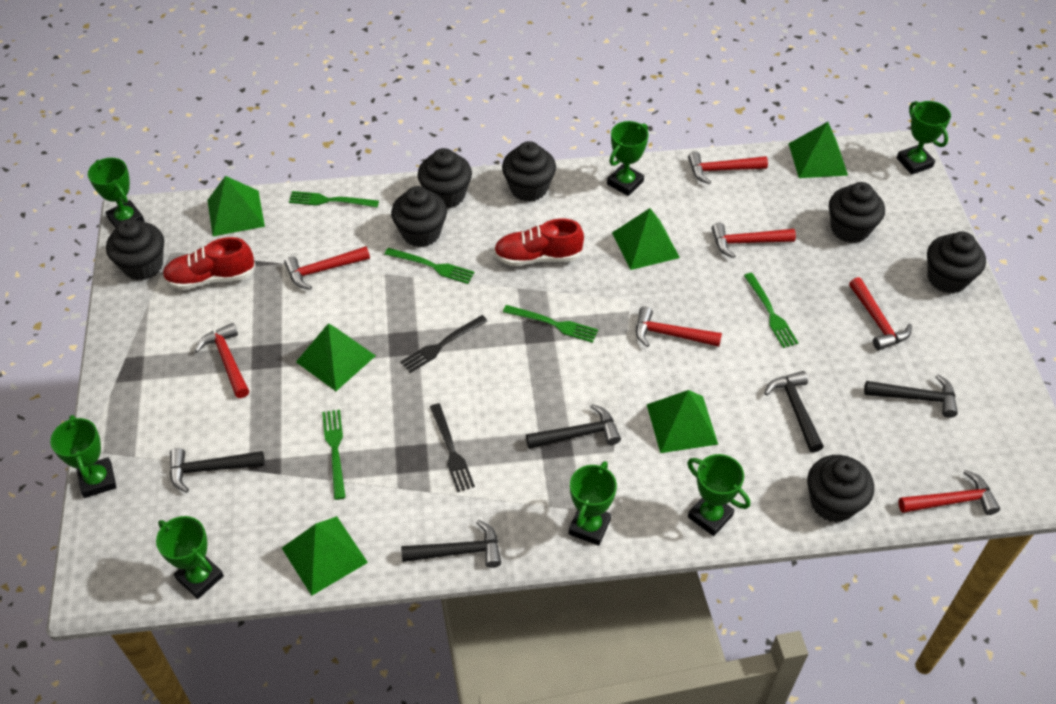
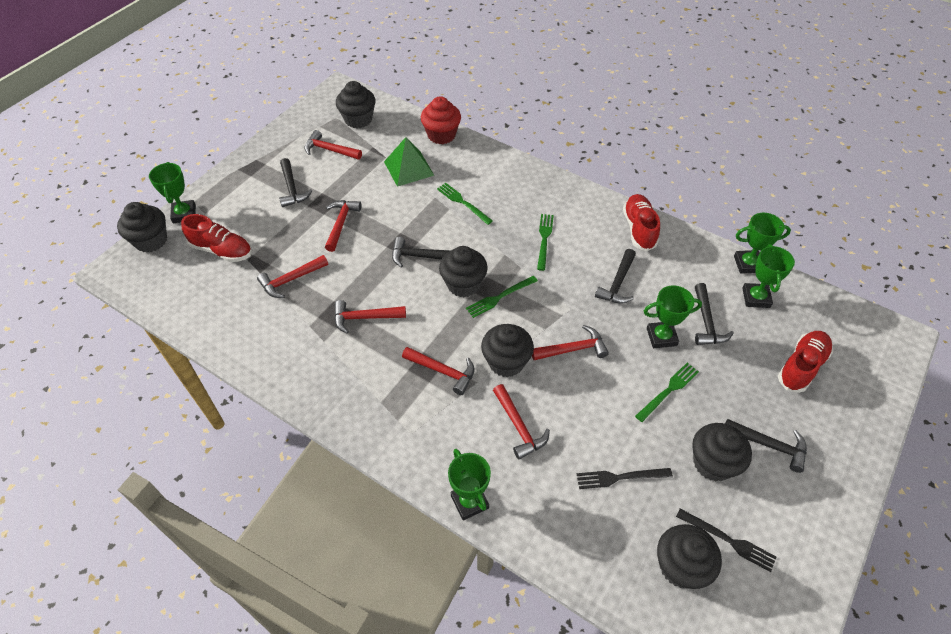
black cupcake: [106,219,164,280] [391,186,447,247] [418,148,472,208] [502,141,556,202] [807,455,874,522] [829,182,885,243] [927,232,986,294] = 7 -> [117,202,167,252] [336,81,375,128] [439,246,488,297] [481,324,534,377] [657,524,722,589] [692,423,752,481] = 6
green fork: [289,191,379,207] [322,410,346,500] [384,248,475,284] [503,305,598,343] [744,273,798,348] = 5 -> [437,183,493,225] [466,276,538,318] [537,214,554,271] [635,363,699,422] = 4
green pyramid: [207,176,265,236] [282,516,368,596] [296,323,376,391] [612,208,680,270] [647,390,718,453] [789,122,848,178] = 6 -> [384,137,434,187] = 1
green trophy: [50,415,117,498] [88,158,144,228] [156,516,224,599] [569,461,617,546] [607,121,648,196] [687,454,750,536] [897,101,951,175] = 7 -> [149,162,196,223] [448,449,491,521] [644,285,702,348] [734,213,791,274] [742,244,795,308] = 5
red cupcake: none = 0 -> [421,96,461,144] = 1
red shoe: [162,237,255,290] [494,219,584,266] = 2 -> [181,214,252,262] [623,194,660,251] [778,331,833,393] = 3

